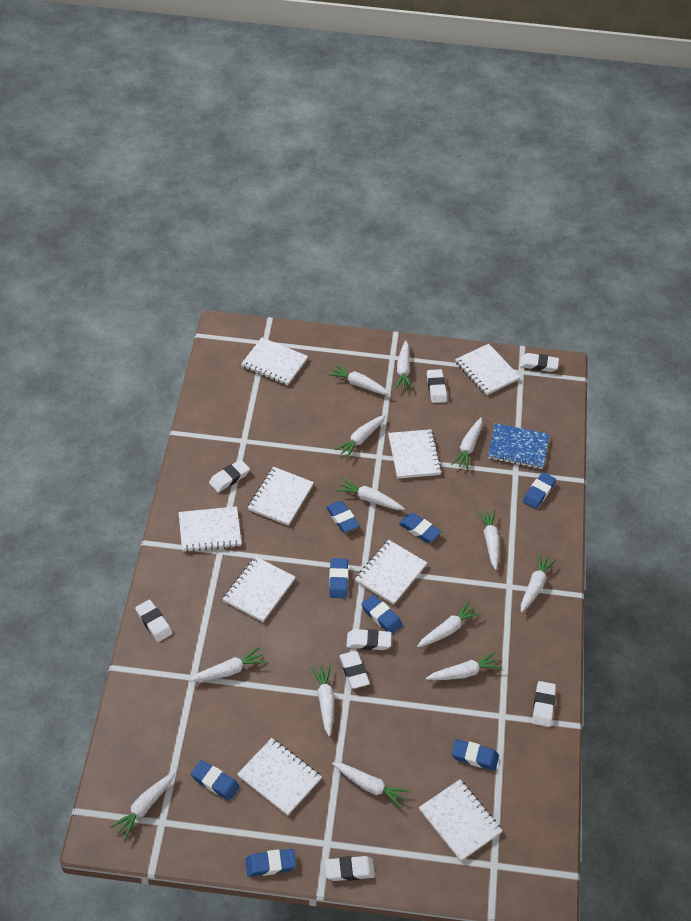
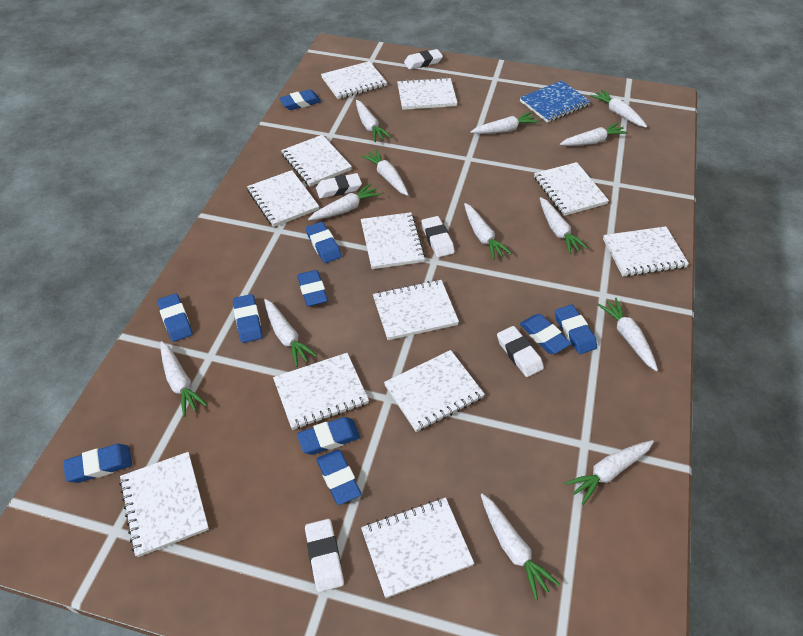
blue eraser: [191,760,240,801] [245,849,296,877] [326,501,360,532] [329,558,348,598] [361,595,402,634] [399,513,441,543] [451,739,499,770] [522,472,556,509] = 8 -> [64,444,132,483] [157,293,193,342] [233,294,263,343] [279,90,321,110] [297,270,328,306] [297,417,360,455] [306,222,342,263] [317,449,361,505] [520,314,571,354] [555,305,597,354] = 10
white eraser: [135,600,172,642] [209,460,250,492] [325,856,375,881] [339,651,370,689] [347,629,392,650] [427,369,447,403] [520,353,559,372] [532,681,556,727] = 8 -> [305,519,344,592] [316,173,362,199] [404,49,443,69] [421,216,455,257] [497,326,544,377] = 5
white notebook: [178,506,242,552] [223,556,296,622] [237,738,322,816] [241,337,308,386] [248,467,314,526] [355,540,427,605] [388,429,442,479] [419,779,503,861] [455,344,520,395] = 9 -> [119,452,209,557] [247,170,319,227] [273,353,369,430] [281,135,352,186] [321,61,387,99] [361,212,426,269] [361,497,474,598] [373,279,459,340] [384,350,485,432] [397,77,457,110] [534,162,609,216] [603,226,689,277] = 12

